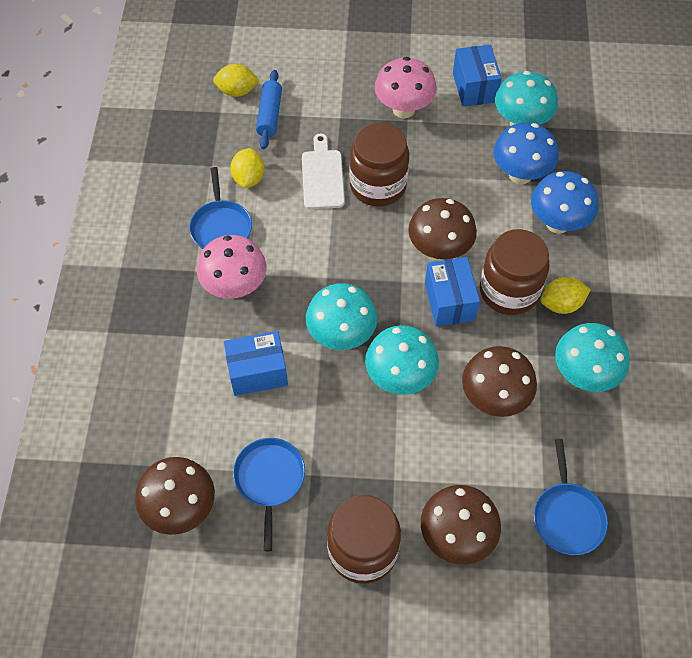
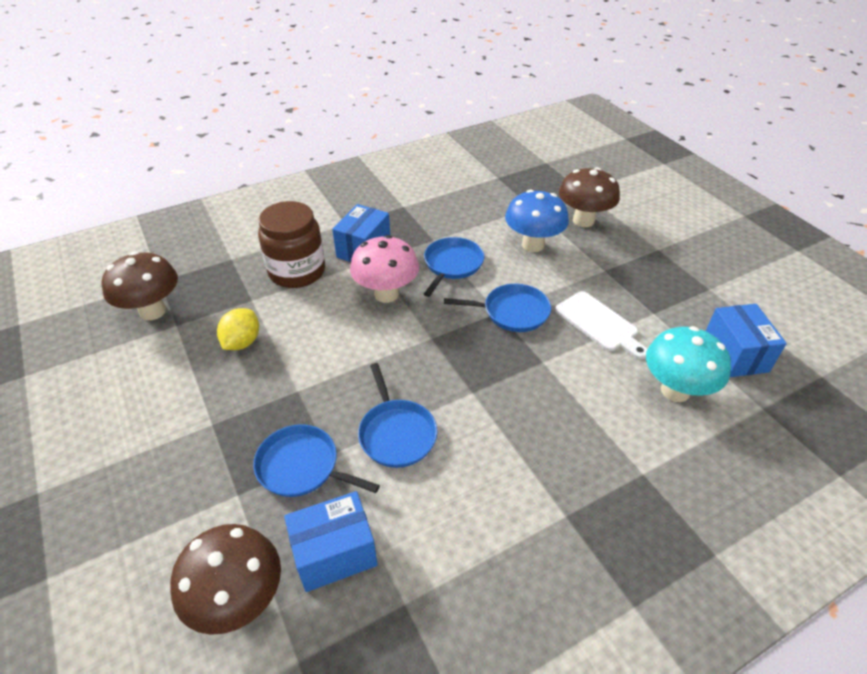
blue mushroom: [493,123,559,184] [531,171,598,234] = 2 -> [505,190,569,252] = 1
blue pan: [189,167,252,249] [233,438,305,551] [534,439,608,555] = 3 -> [253,425,380,497] [358,363,438,468] [424,237,484,297] [444,284,551,332] = 4
blue rolling pin: [256,70,282,149] = 1 -> none = 0
brown jar: [327,495,401,584] [349,123,409,207] [480,229,550,315] = 3 -> [258,201,325,288] = 1
brown mushroom: [135,457,215,535] [408,198,477,261] [421,485,501,565] [462,346,537,417] = 4 -> [102,252,178,320] [170,524,281,635] [559,167,620,227] = 3
pink mushroom: [197,235,266,299] [375,57,437,119] = 2 -> [350,235,419,303] = 1
turquoise mushroom: [306,283,377,350] [365,325,439,395] [495,71,558,126] [555,323,630,392] = 4 -> [646,326,731,402] = 1
yellow lemon: [213,64,260,97] [230,148,265,188] [540,277,591,314] = 3 -> [217,308,259,350] = 1

